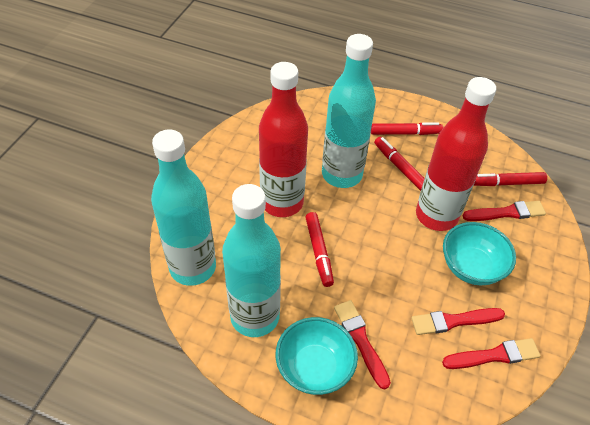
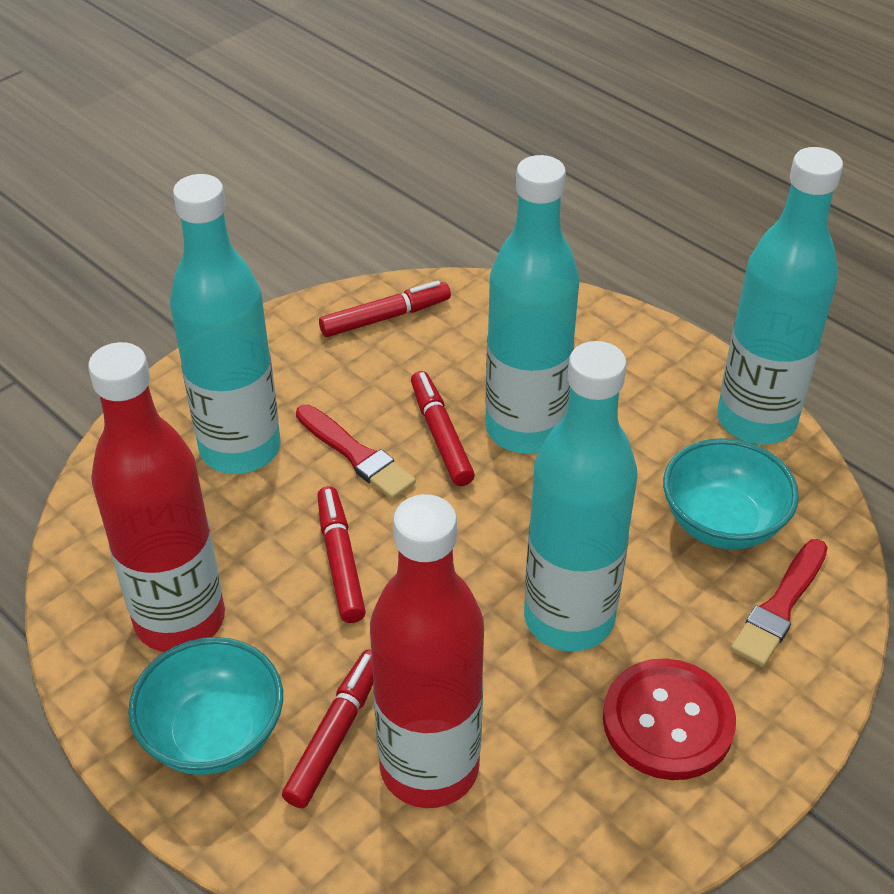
red brush: [334,300,391,389] [411,308,505,335] [442,338,540,369] [463,201,546,221] = 4 -> [296,405,416,499] [731,539,828,667] = 2
red button: none = 0 -> [603,658,736,780] = 1
turquoise bottle: [151,129,216,286] [222,184,281,337] [322,34,376,188] = 3 -> [170,174,280,474] [485,155,580,454] [524,341,638,651] [717,147,843,445] = 4

